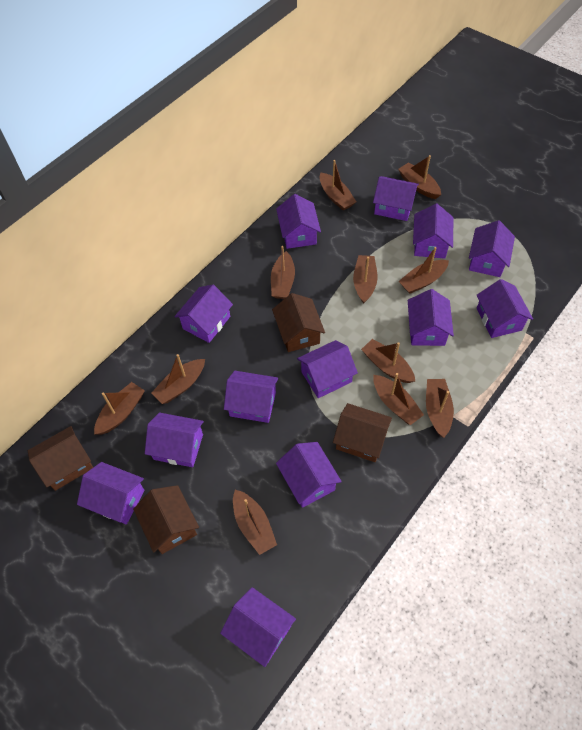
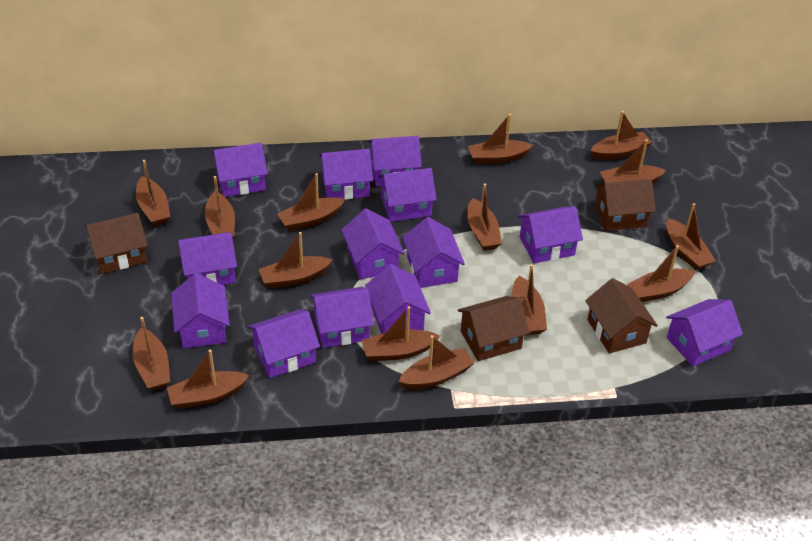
brown boat: [94,382,145,435] [151,354,205,404] [233,490,277,555] [271,246,295,299] [320,160,356,211] [353,255,378,304] [361,339,415,383] [373,373,424,425] [398,155,441,199] [399,247,449,294] [426,379,454,438] = 11 -> [132,317,170,391] [136,160,170,226] [167,349,250,409] [205,176,235,238] [259,232,333,288] [277,173,345,231] [362,306,440,361] [398,335,475,389] [467,183,502,251] [468,114,533,164] [512,264,547,335] [590,111,652,160] [600,139,666,184] [627,245,695,302] [666,203,716,270] = 15

